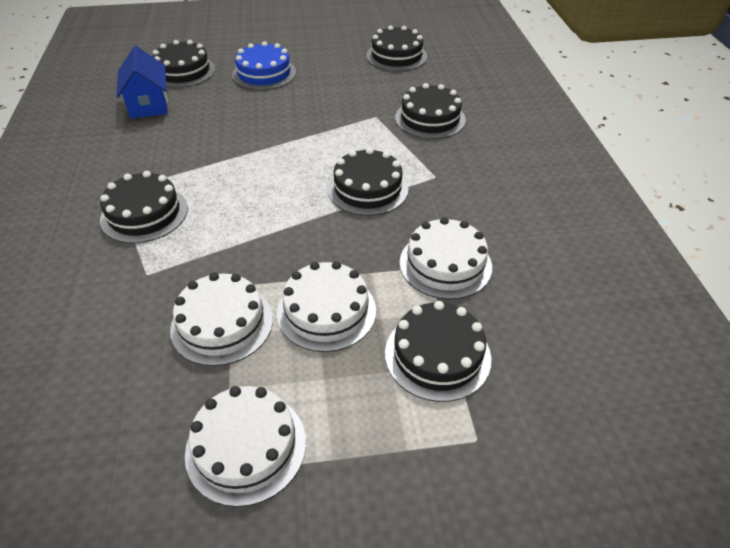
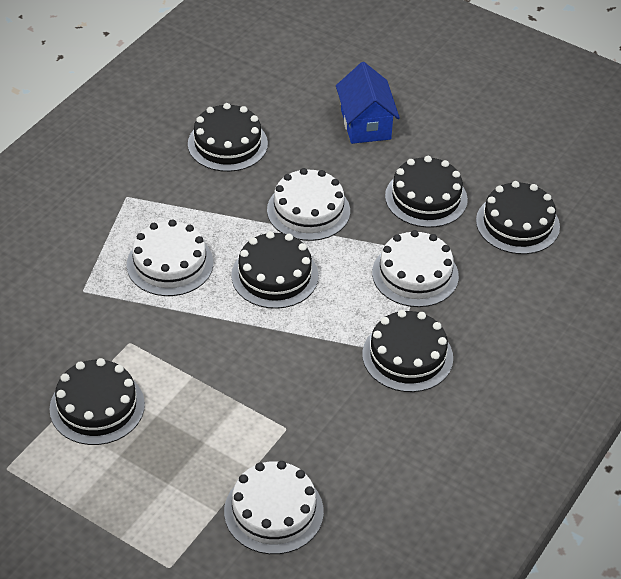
blue cake: [232,41,296,90] = 1 -> none = 0

